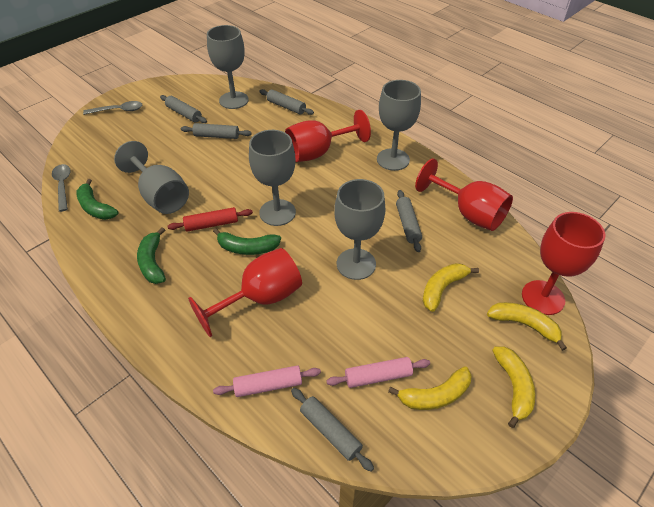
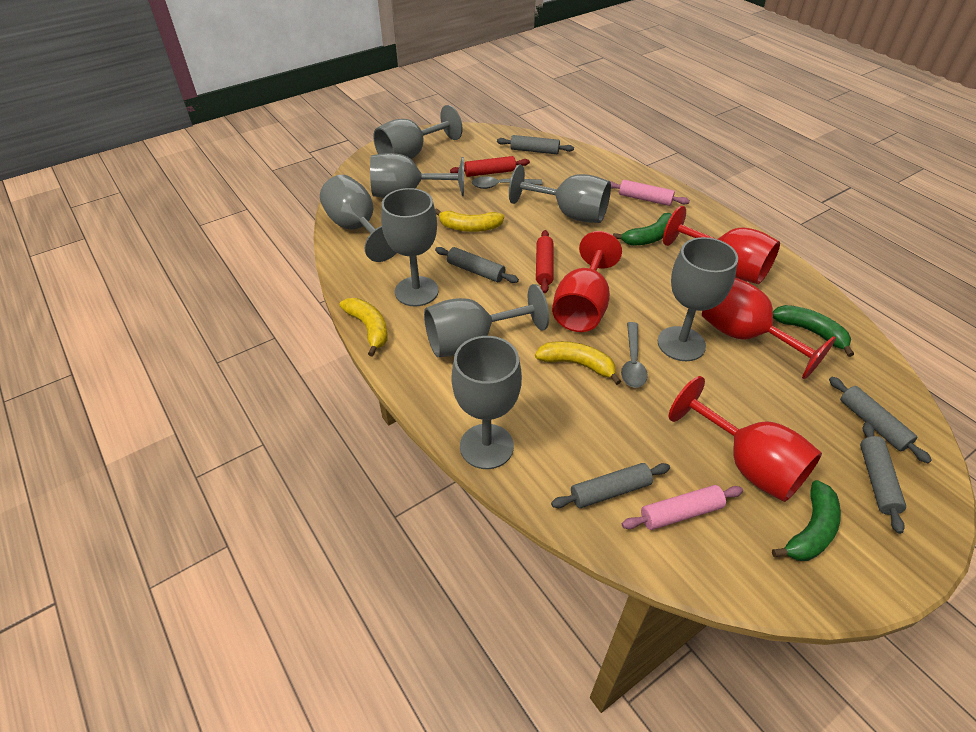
grey goblet: [114,141,189,214] [207,25,249,109] [249,130,296,226] [334,179,385,280] [377,80,421,171] = 5 -> [320,175,397,262] [370,153,464,198] [373,105,462,159] [381,188,439,307] [424,284,549,357] [451,336,522,469] [509,165,611,223] [658,237,738,361] = 8
red rolling pin: [168,207,253,232] = 1 -> [450,156,530,177] [536,230,554,293] = 2
yellow banana: [388,366,472,410] [423,263,479,312] [487,302,567,351] [492,346,535,428] = 4 -> [339,298,388,357] [435,208,504,232] [535,341,621,385] = 3

